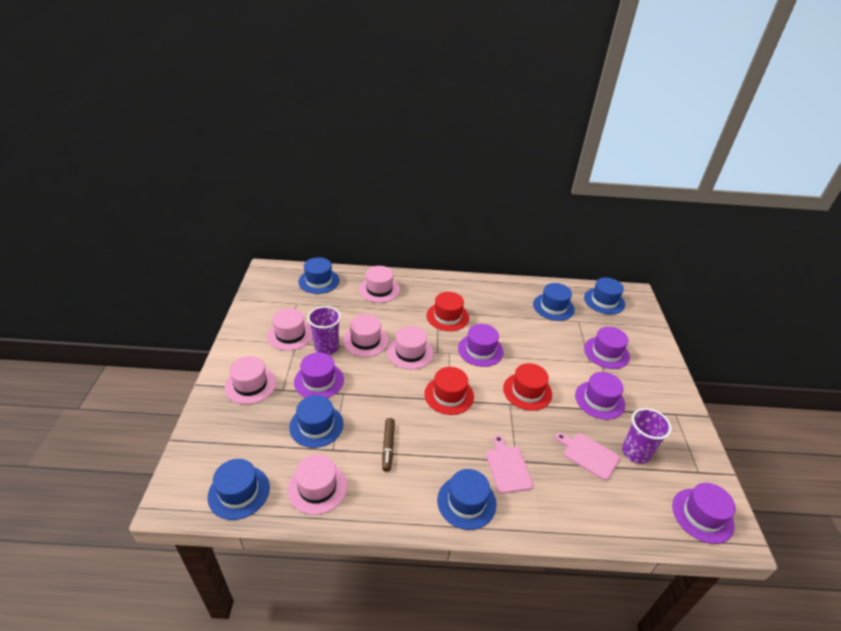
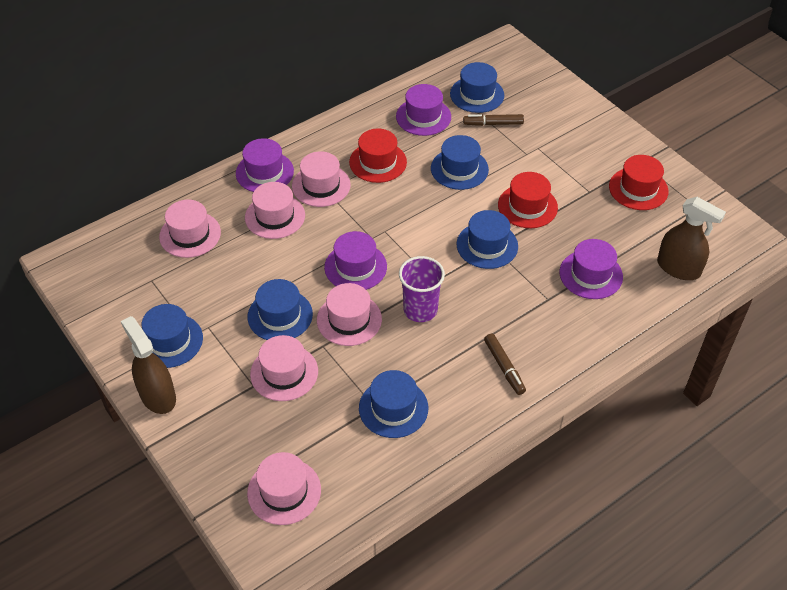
brown marker: [382,418,395,472] = 1 -> [463,114,524,126] [484,334,526,395] = 2
brown spray bottle: none = 0 -> [121,316,176,414] [657,197,726,280] = 2
pink cutting board: [486,435,533,494] [555,433,620,481] = 2 -> none = 0
purple cup: [308,306,341,355] [622,408,672,464] = 2 -> [399,256,445,322] = 1
purple hat: [294,352,344,398] [458,324,504,367] [575,372,625,420] [584,327,630,369] [672,483,736,544] = 5 -> [236,138,294,192] [324,231,387,290] [396,84,451,136] [560,239,623,299] = 4

